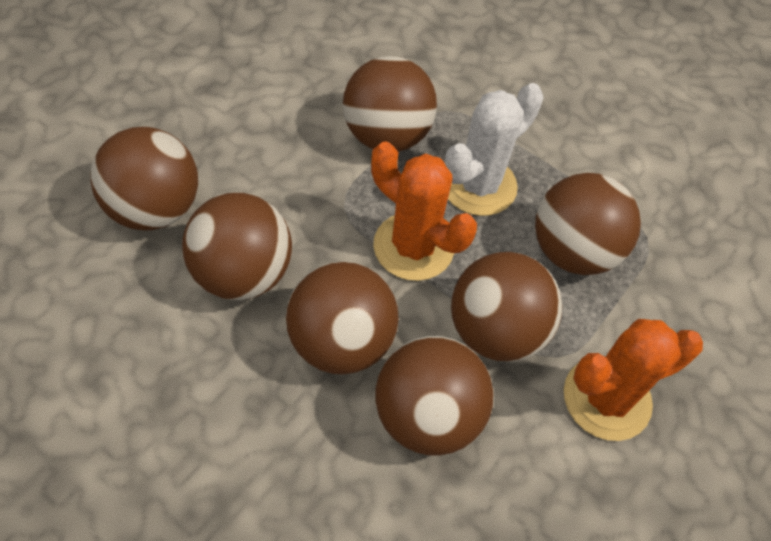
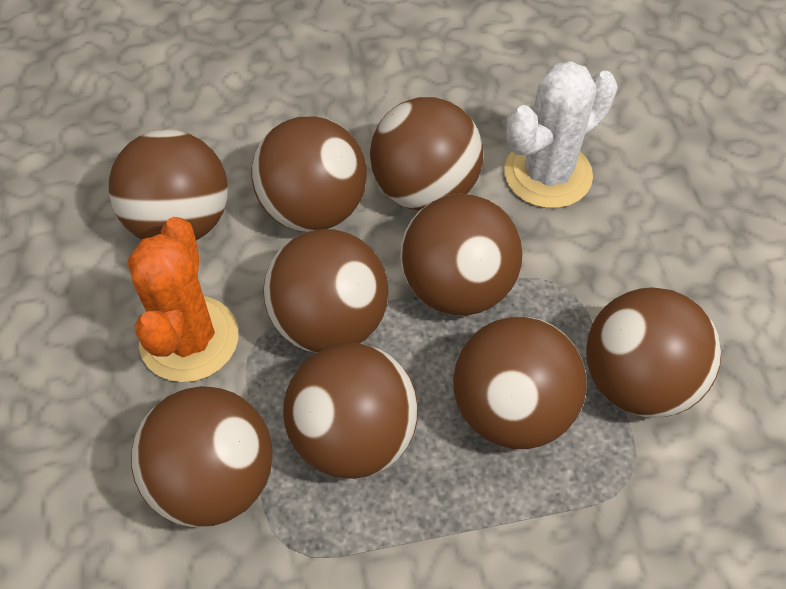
brown ball: [90,127,198,230] [182,193,292,300] [286,262,399,375] [343,56,437,152] [375,336,493,455] [451,252,562,362] [535,173,641,275] = 7 -> [109,130,228,241] [131,386,273,527] [251,117,367,232] [263,229,389,353] [283,343,418,479] [370,97,483,211] [400,194,523,315] [453,317,587,449] [586,287,721,418] = 9
orange cactus: [371,142,477,281] [564,319,703,441] = 2 -> [128,217,238,382] = 1

